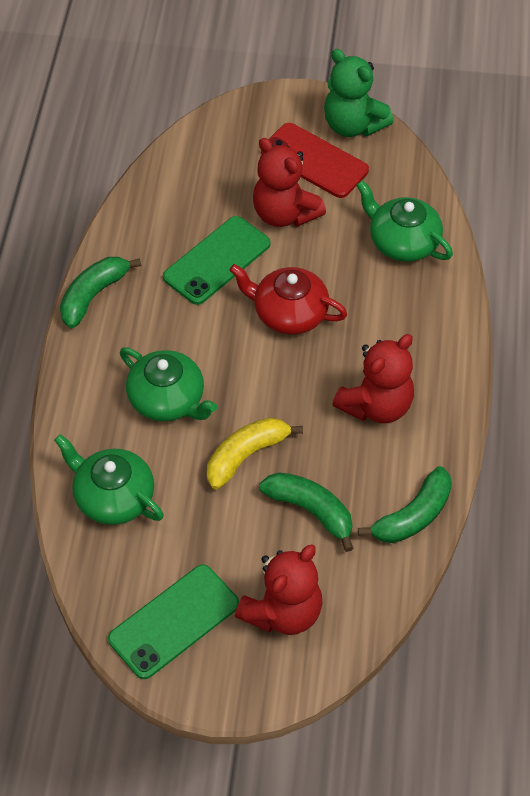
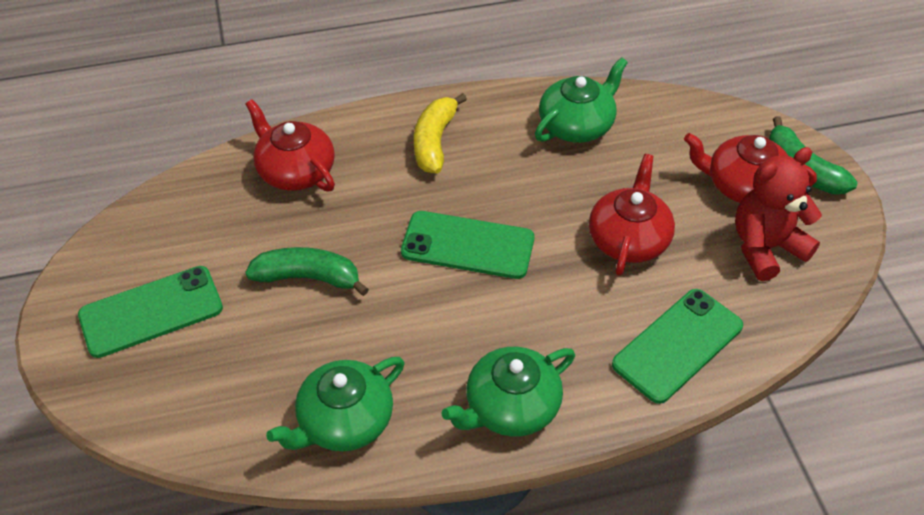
green banana: [60,257,141,328] [259,472,354,552] [358,466,452,543] = 3 -> [245,247,369,296] [769,116,857,194] = 2
green phone: [108,564,239,679] [163,216,271,305] = 2 -> [78,266,223,358] [401,211,534,279] [612,289,743,404] = 3
green teddy bear: [324,49,393,137] = 1 -> none = 0
red phone: [261,123,369,198] = 1 -> none = 0
red teapot: [229,264,347,334] = 1 -> [246,100,335,191] [589,154,675,276] [684,133,817,203] = 3
red teddy bear: [235,544,323,635] [253,138,326,227] [332,334,414,423] = 3 -> [735,147,822,281] = 1

